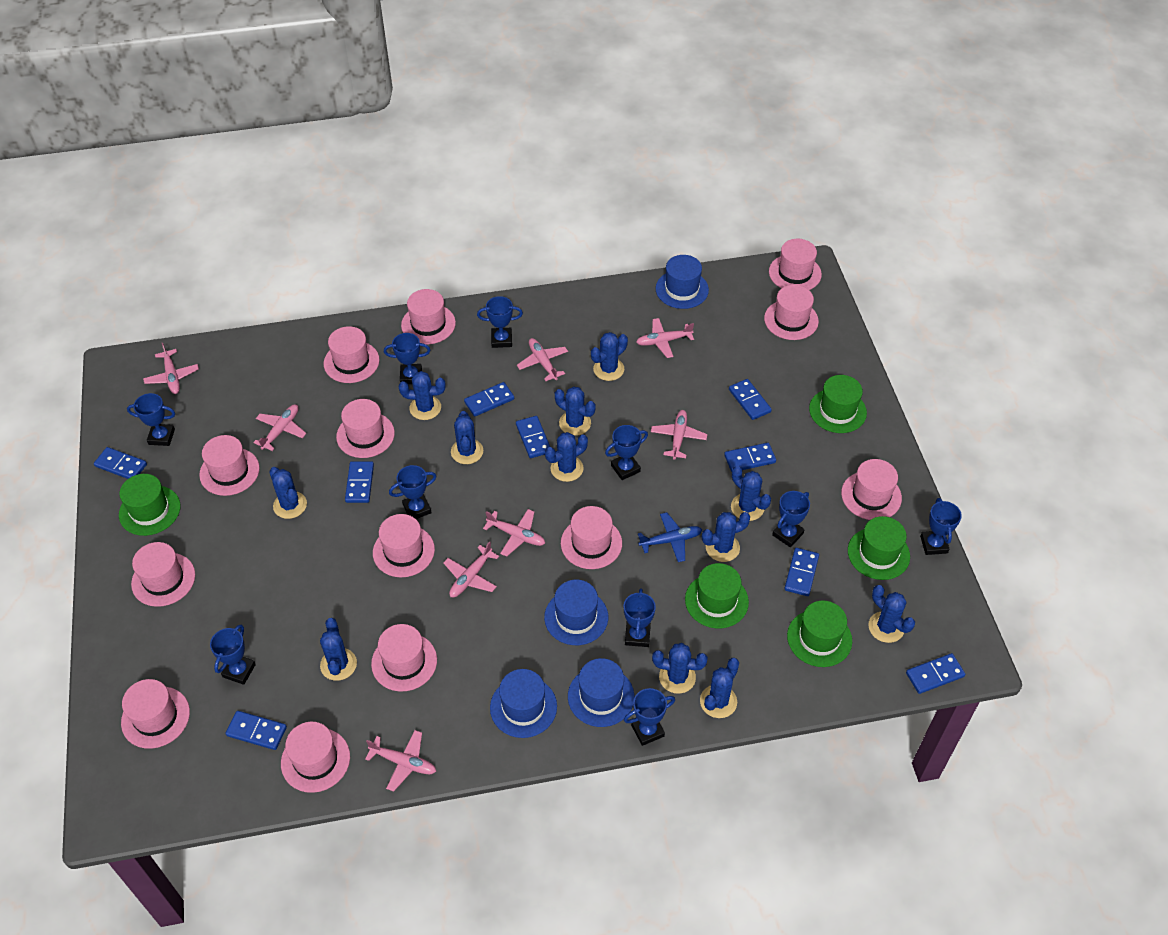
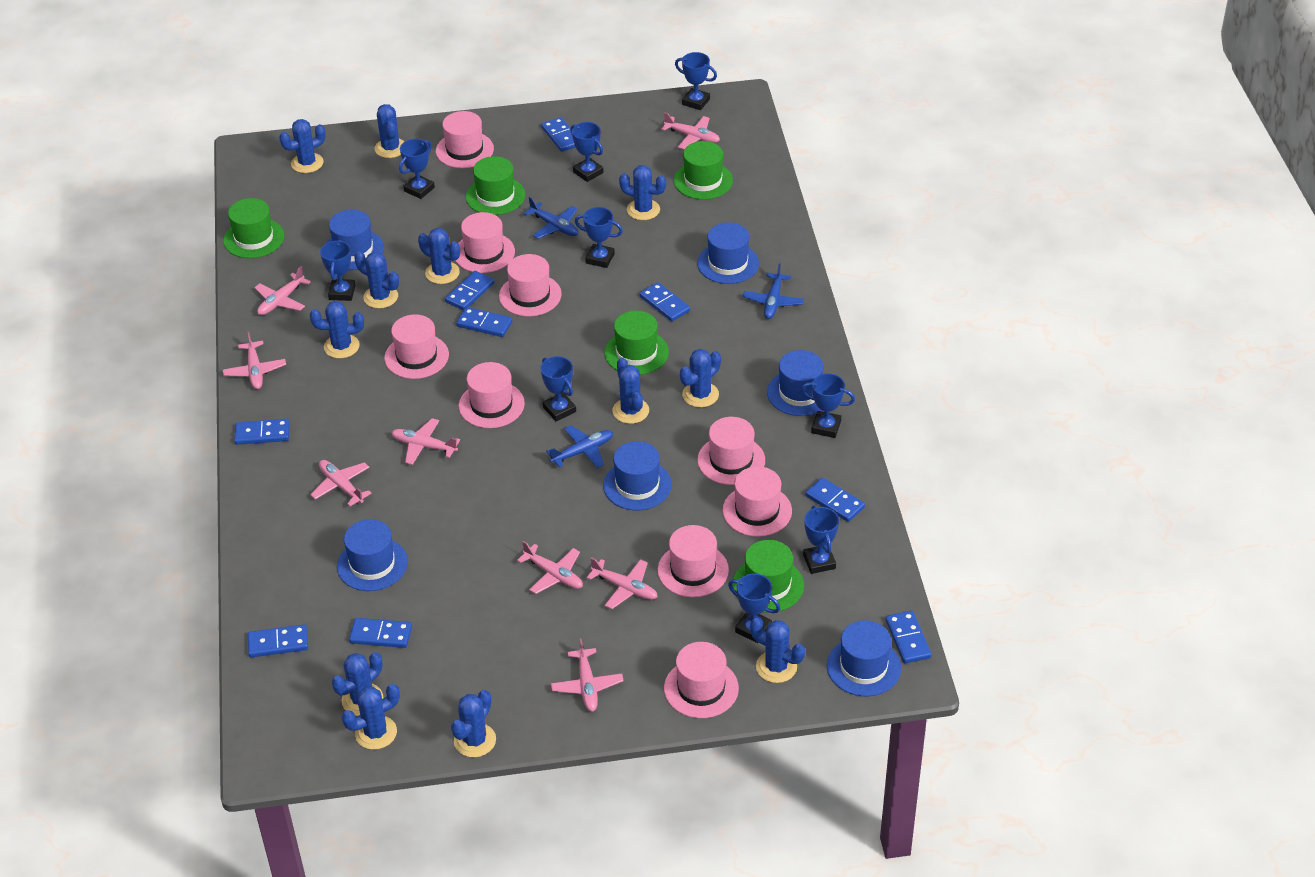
blue hat: [490,669,557,738] [544,580,608,645] [568,658,634,727] [656,255,709,309] = 4 -> [326,210,384,270] [337,519,408,591] [603,441,672,510] [697,222,759,284] [767,350,823,416] [827,620,901,696] = 6
blue plane: [638,512,702,562] = 1 -> [524,197,578,239] [546,425,613,468] [743,263,804,319] = 3
blue trophy: [127,393,175,446] [210,625,256,685] [384,333,431,384] [389,465,437,519] [477,296,523,348] [605,425,648,480] [624,588,656,647] [624,688,675,746] [772,491,810,547] [920,498,962,555] = 10 -> [320,240,356,301] [399,139,435,199] [541,356,576,421] [570,122,604,182] [575,207,623,268] [675,52,717,110] [728,574,780,643] [801,373,855,438] [803,505,839,574] = 9
pink hat: [121,679,190,749] [131,542,195,607] [199,435,260,496] [281,722,350,793] [324,326,380,383] [336,399,395,458] [371,624,437,692] [373,514,435,577] [401,289,456,344] [561,506,622,569] [764,285,819,340] [769,239,822,290] [841,459,902,520] = 13 -> [384,314,449,379] [436,111,494,168] [455,212,515,273] [459,362,525,428] [499,254,562,316] [658,525,729,597] [664,642,739,718] [697,417,765,485] [723,466,792,537] = 9

